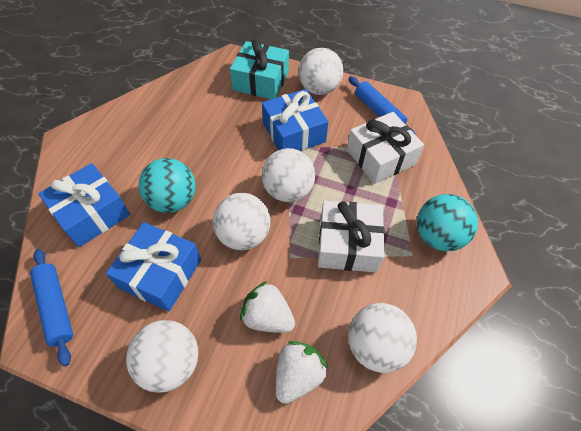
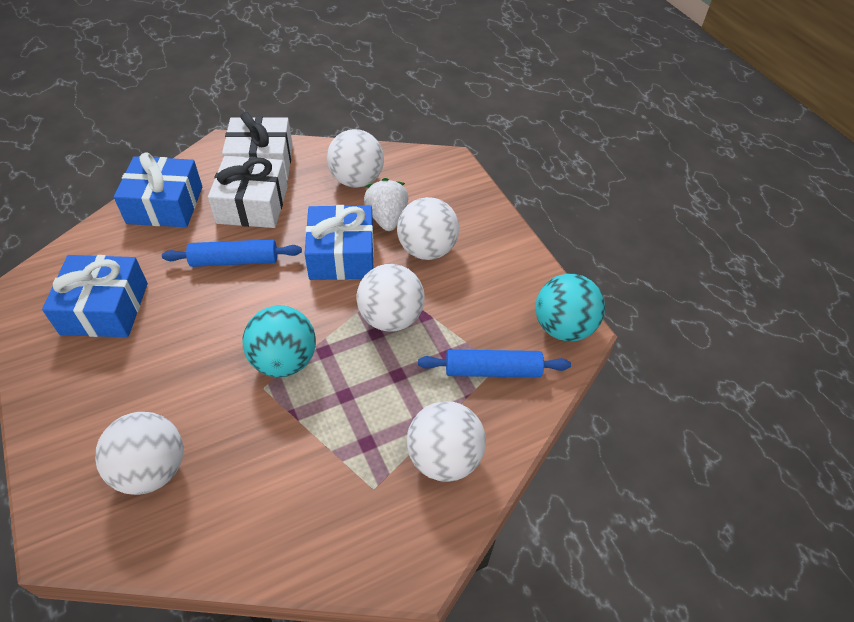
turquoise gift: [230,39,289,99] = 1 -> none = 0
white strawberry: [240,281,295,333] [276,341,328,404] = 2 -> [364,178,409,231] = 1

